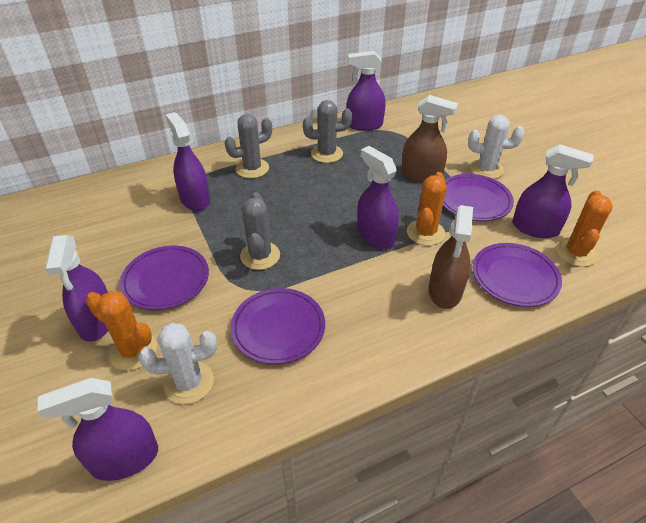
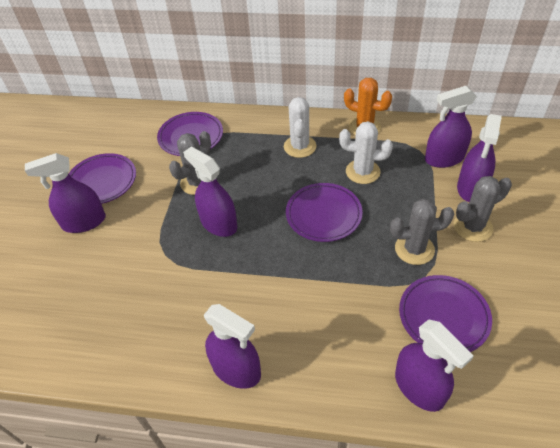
brown spray bottle: [401,95,458,183] [429,205,473,309] = 2 -> none = 0
orange cactus: [86,291,157,370] [407,172,447,246] [556,190,613,267] = 3 -> [344,78,392,136] = 1

